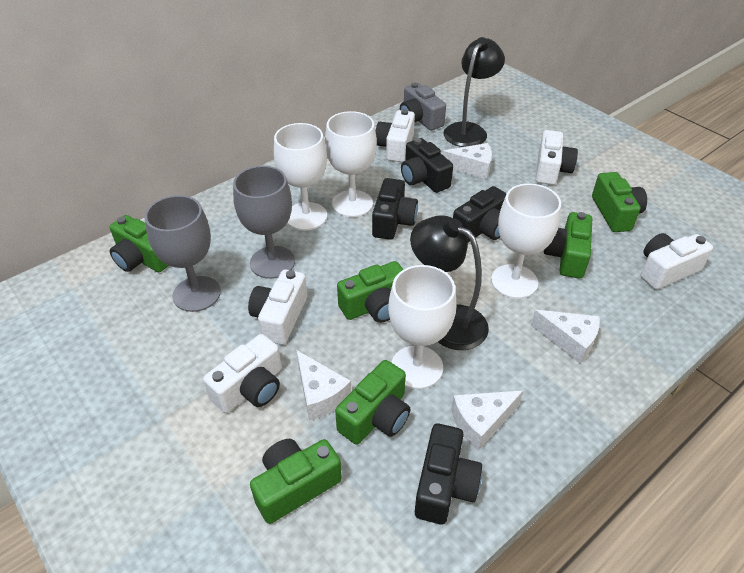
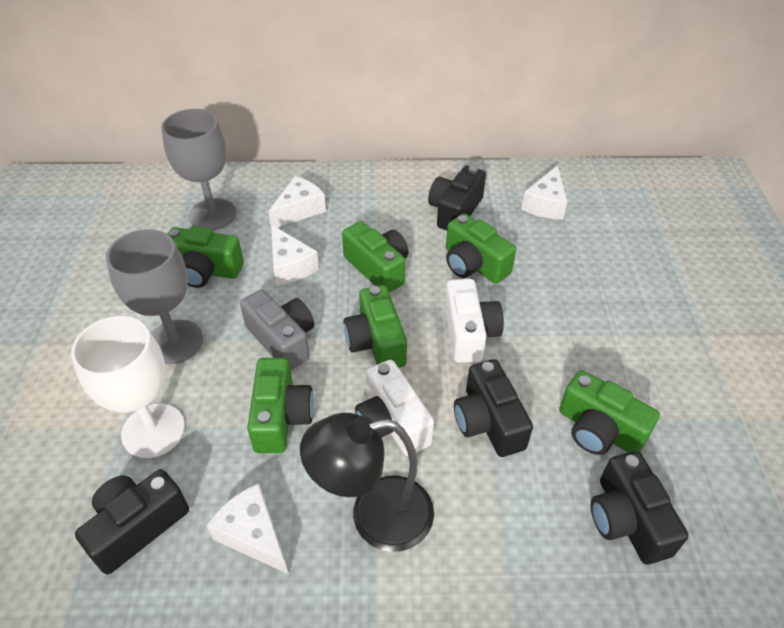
black lamp: [410,215,489,350] [443,37,505,147] = 2 -> [300,413,434,552] = 1
white camera: [203,334,282,413] [248,270,307,345] [376,109,415,162] [536,130,578,185] [640,233,713,290] = 5 -> [355,360,434,456] [445,279,504,363] = 2
white goblet: [274,123,327,230] [325,111,377,217] [388,265,456,389] [491,183,561,299] = 4 -> [71,316,185,458] = 1

